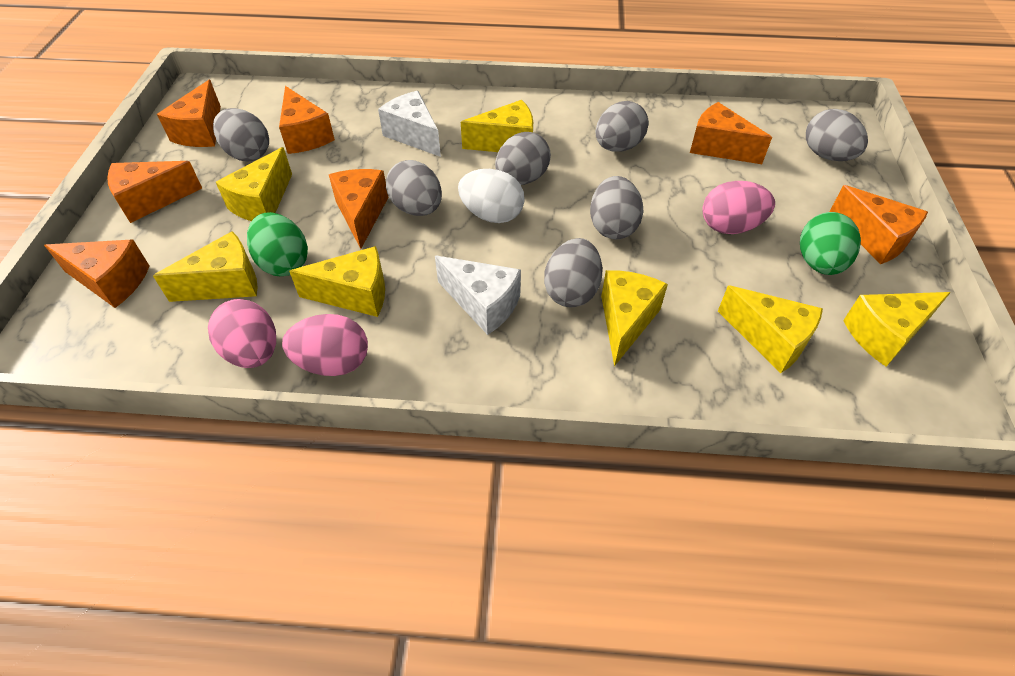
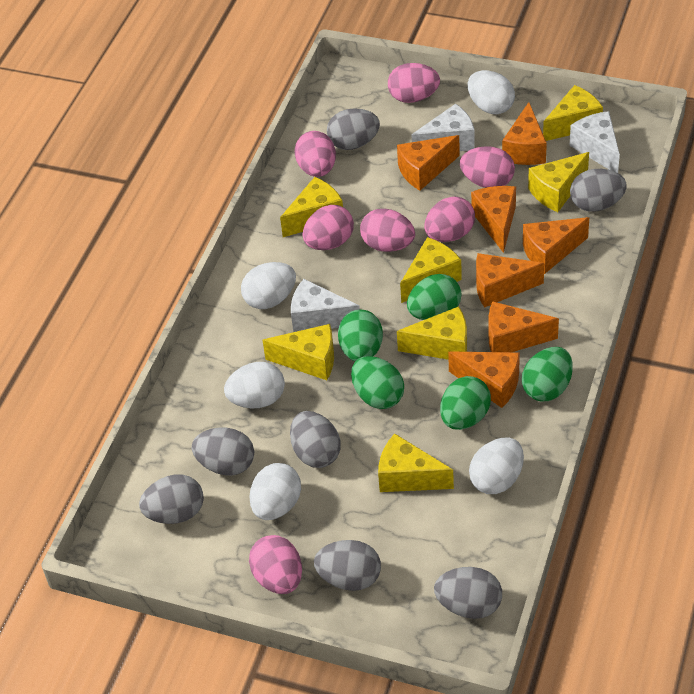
green egg: [247,212,308,276] [800,212,861,275] = 2 -> [338,310,383,361] [351,356,404,409] [407,274,462,320] [440,376,491,430] [522,347,573,401] = 5
pink egg: [208,299,276,368] [282,314,368,376] [702,181,775,234] = 3 -> [249,535,302,594] [295,131,336,177] [303,205,354,250] [360,209,415,252] [388,63,440,103] [424,197,475,242] [460,146,515,188] = 7
white cheese: [378,91,441,157] [435,255,521,335] = 2 -> [291,279,360,332] [412,104,475,151] [570,111,620,173] = 3
white egg: [458,169,525,223] = 1 -> [224,362,285,408] [241,262,296,309] [249,463,301,520] [467,70,515,114] [469,438,524,494] = 5

